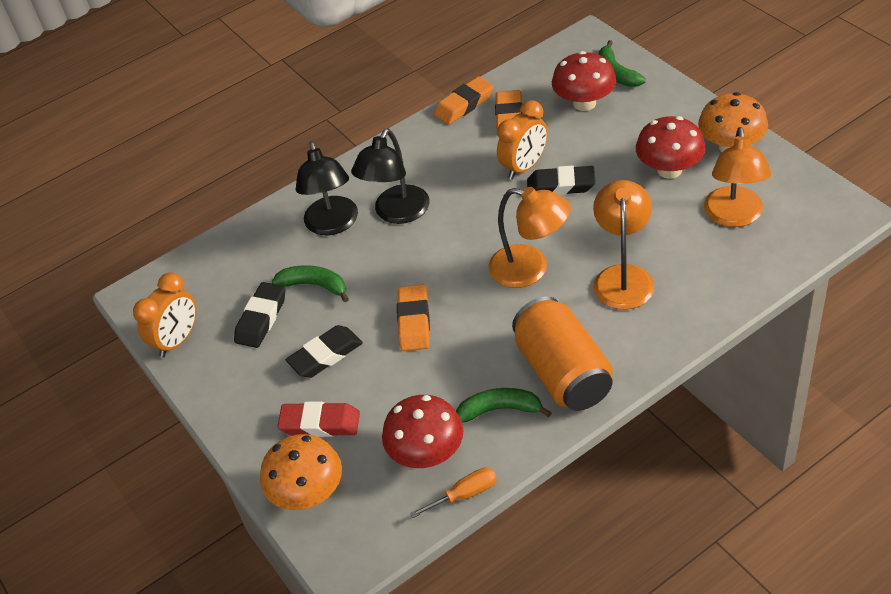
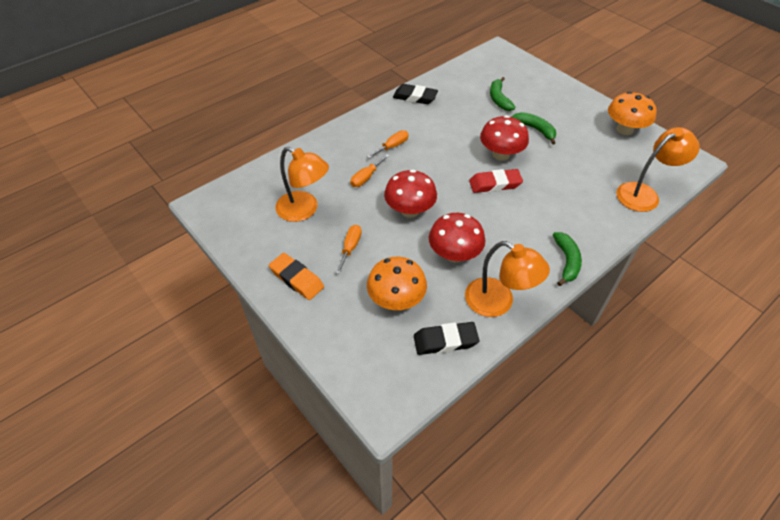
black eraser: [234,282,286,348] [286,325,363,378] [527,165,596,195] = 3 -> [393,84,438,104] [414,322,479,355] = 2
black lamp: [296,141,358,235] [351,129,429,224] = 2 -> none = 0
orange can: [512,296,613,411] = 1 -> none = 0
orange clock: [133,272,197,358] [497,100,548,180] = 2 -> none = 0
orange eraser: [397,284,430,351] [434,76,494,124] [495,90,523,129] = 3 -> [269,253,324,300] = 1
orange screwdriver: [410,467,497,518] = 1 -> [336,225,362,274] [350,154,389,187] [367,130,409,158] = 3

